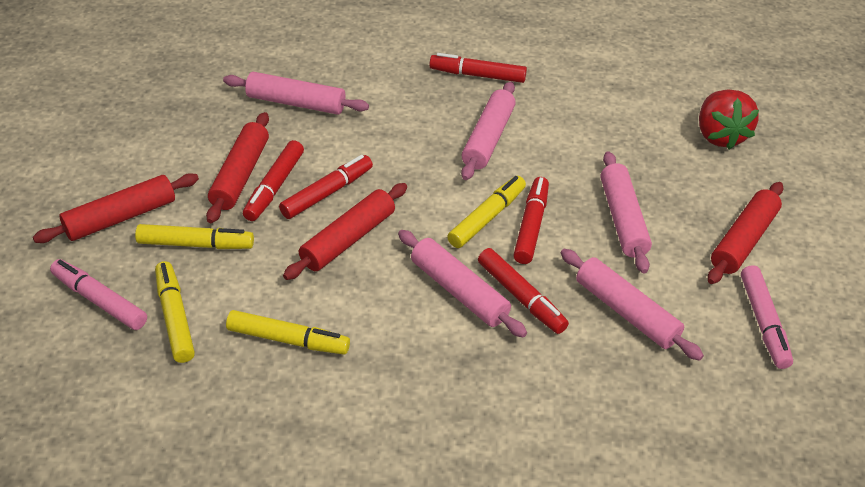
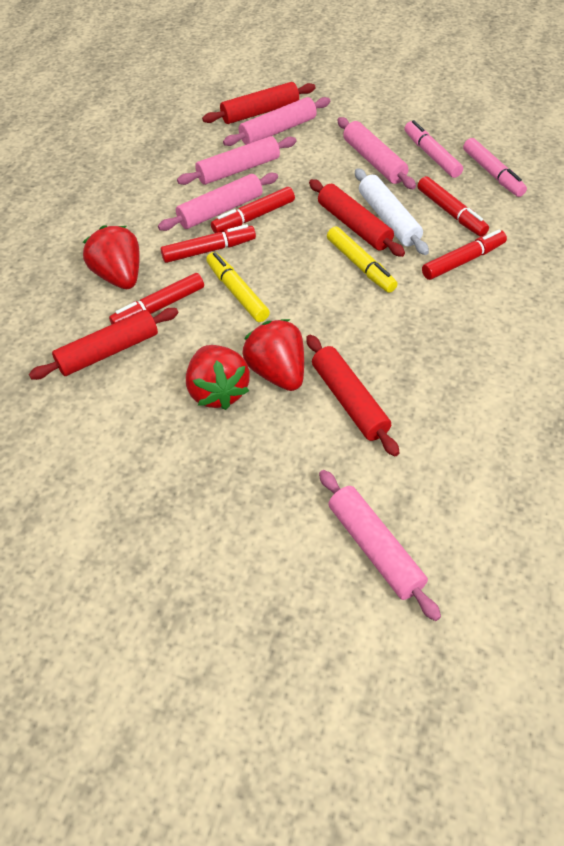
red strawberry: [699,90,759,150] = 1 -> [83,225,140,289] [186,345,250,410] [243,319,304,391] = 3
white rolling pin: none = 0 -> [355,168,429,255] = 1
yellow marker: [135,224,254,249] [155,261,195,363] [226,310,350,355] [447,176,526,248] = 4 -> [206,252,270,322] [327,226,398,293] = 2

